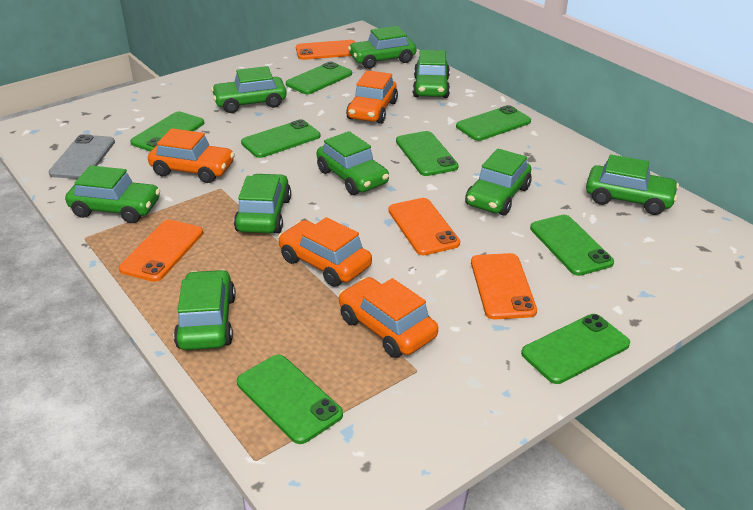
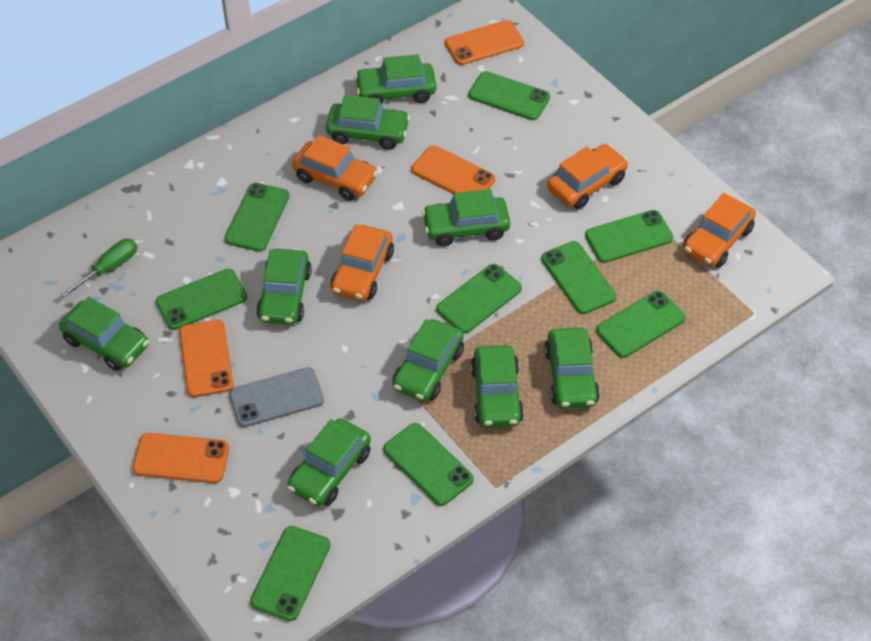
green phone: [130,111,204,152] [237,355,343,444] [241,119,320,158] [286,62,352,94] [396,131,459,176] [456,105,531,141] [521,314,630,384] [530,215,614,276] = 8 -> [156,269,247,330] [225,183,290,251] [250,526,331,621] [383,423,474,506] [436,264,522,334] [468,71,550,120] [541,241,617,314] [585,210,673,263] [596,291,685,358] = 9
green screwdriver: none = 0 -> [61,239,137,298] = 1

